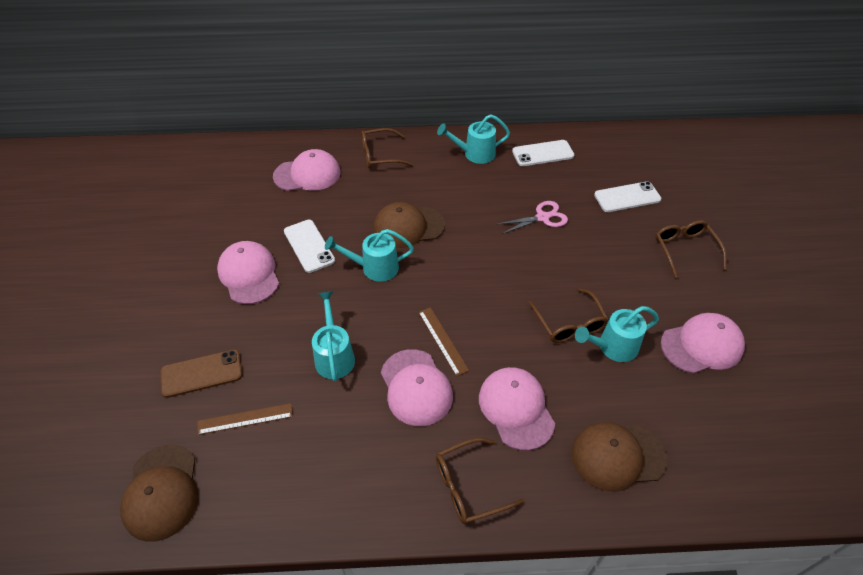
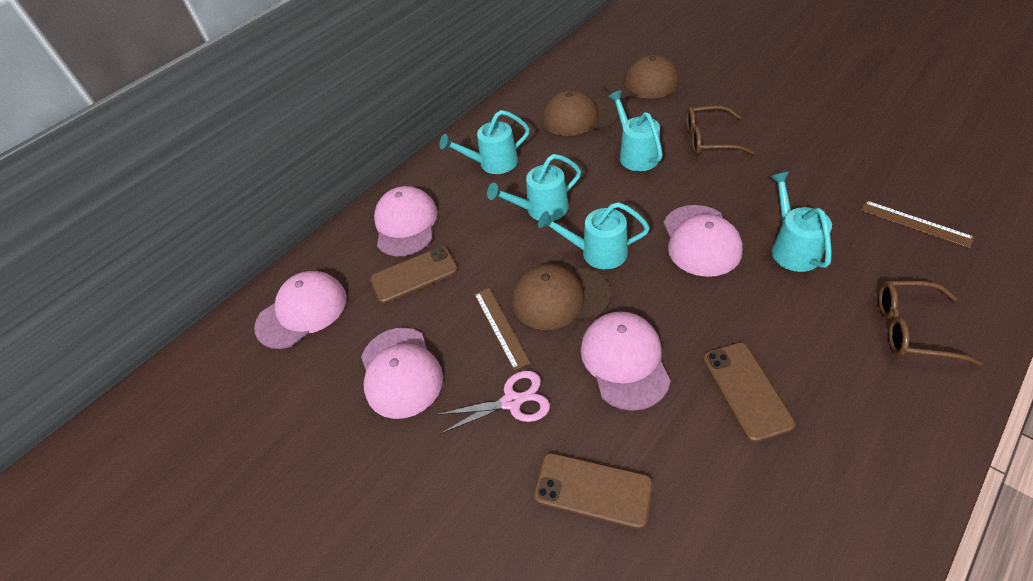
brown glasses: [361,128,413,169] [436,438,525,524] [528,288,609,343] [655,220,727,278] = 4 -> [686,105,755,155] [878,281,983,366] = 2
brown phone: [160,349,242,398] = 1 -> [370,246,458,304] [534,453,653,529] [703,342,795,442] = 3
turquoise watering can: [312,291,355,381] [325,229,414,282] [437,114,510,164] [575,306,659,362] = 4 -> [439,110,530,174] [487,154,581,221] [538,202,650,269] [608,90,663,171] [770,171,832,272] = 5
white phone: [284,220,335,273] [512,140,574,166] [594,181,661,212] = 3 -> none = 0

